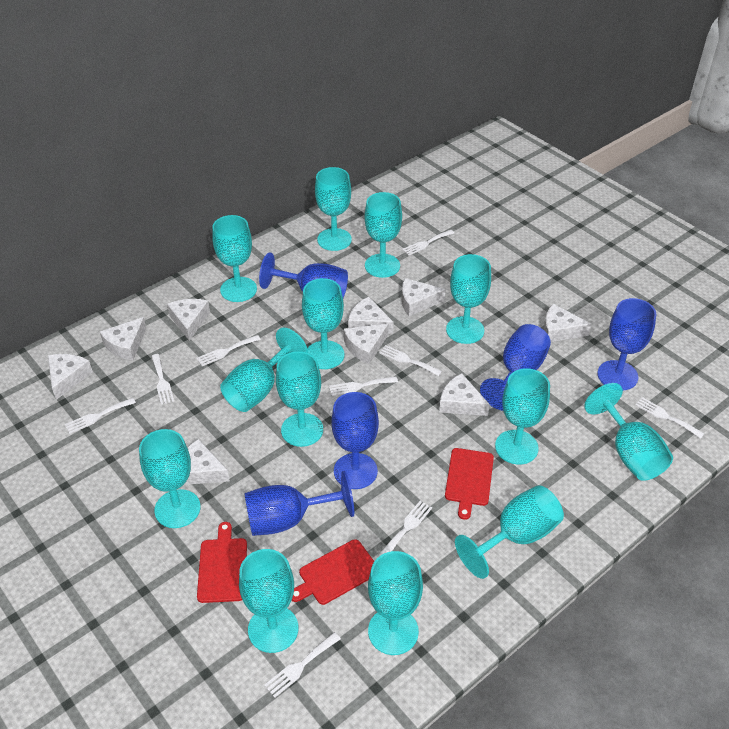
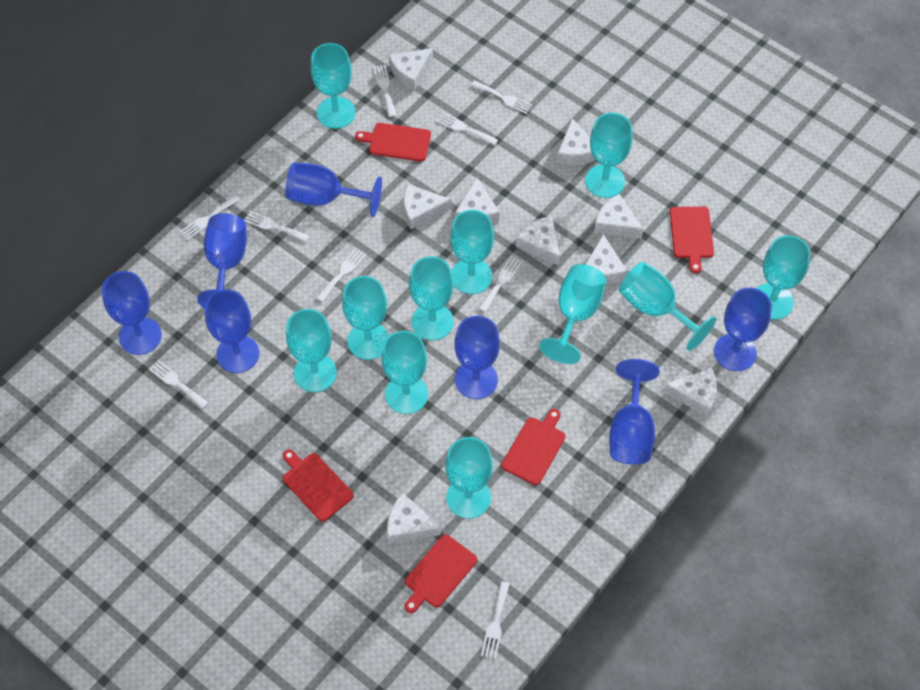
blue goblet: [244,471,354,536] [259,253,348,298] [331,392,379,489] [480,324,551,411] [598,298,656,390] = 5 -> [101,271,162,355] [197,213,247,308] [205,289,259,373] [285,162,382,217] [454,316,500,399] [609,359,660,465] [714,288,772,371] = 7
red cutting board: [197,522,247,603] [292,539,374,605] [445,448,494,520] = 3 -> [283,449,354,522] [355,123,431,161] [404,534,477,613] [501,409,566,485] [670,207,714,273] = 5
turquoise goblet: [139,429,200,528] [212,215,257,302] [220,328,308,412] [239,549,298,653] [276,351,323,447] [302,278,344,369] [315,167,352,251] [365,192,402,278] [368,551,423,655] [446,254,491,344] [455,485,564,579] [495,368,550,465] [584,383,673,481] = 13 -> [286,309,337,392] [311,43,356,129] [342,276,389,360] [381,331,428,414] [409,256,454,340] [445,437,493,519] [450,210,494,294] [539,264,606,364] [585,113,633,198] [619,262,716,351] [756,235,810,320] = 11

